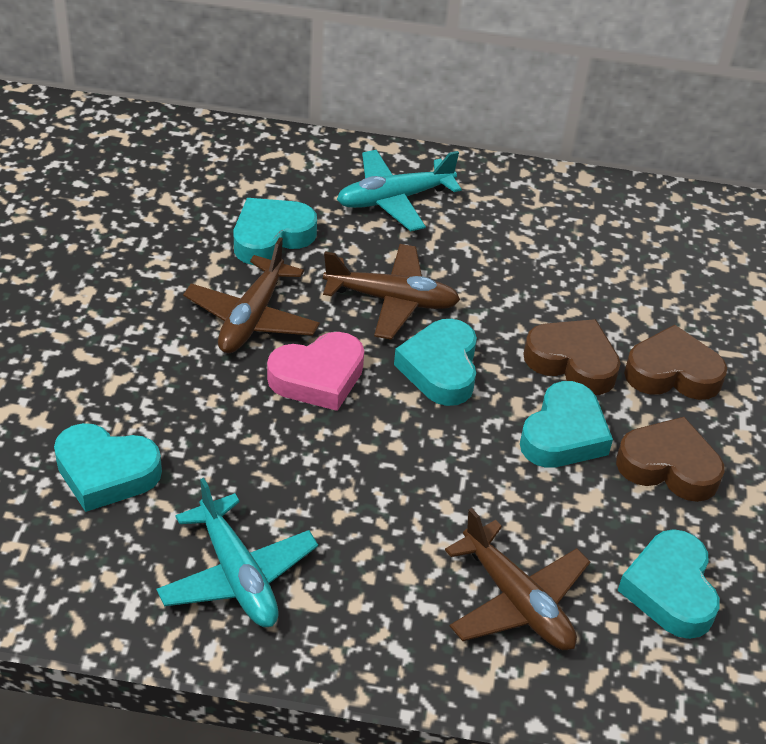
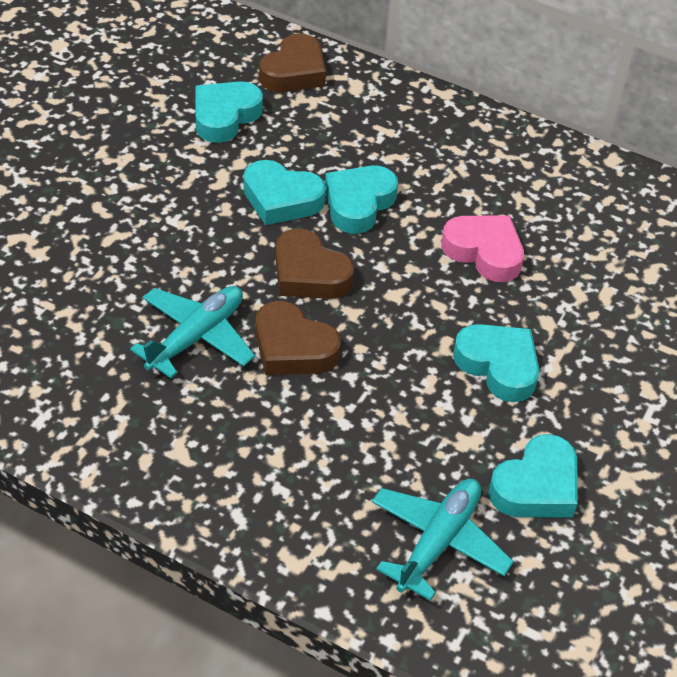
brown plane: [183,237,320,353] [323,244,460,340] [445,508,590,650] = 3 -> none = 0

